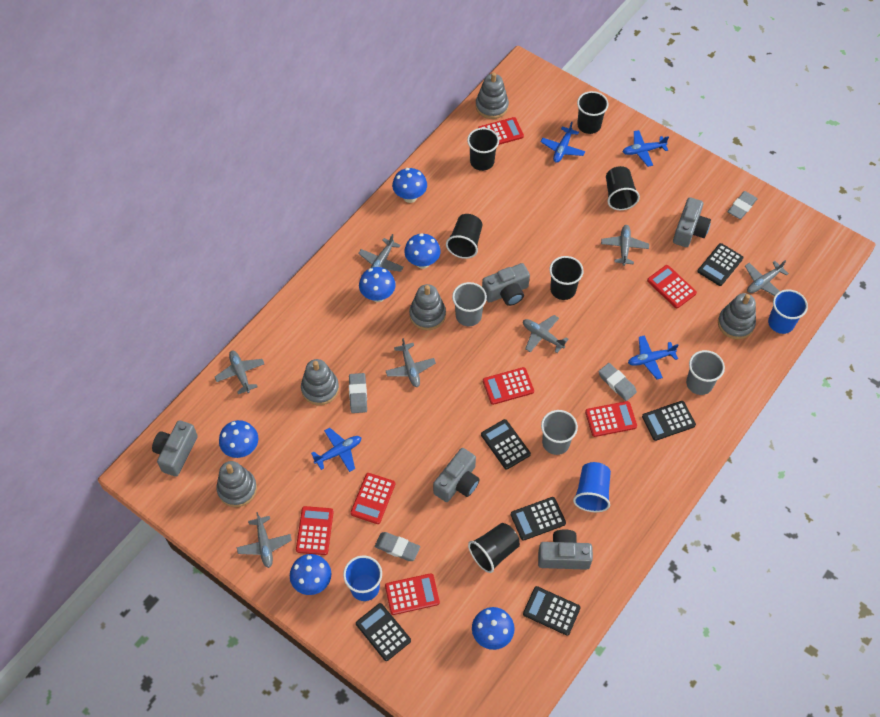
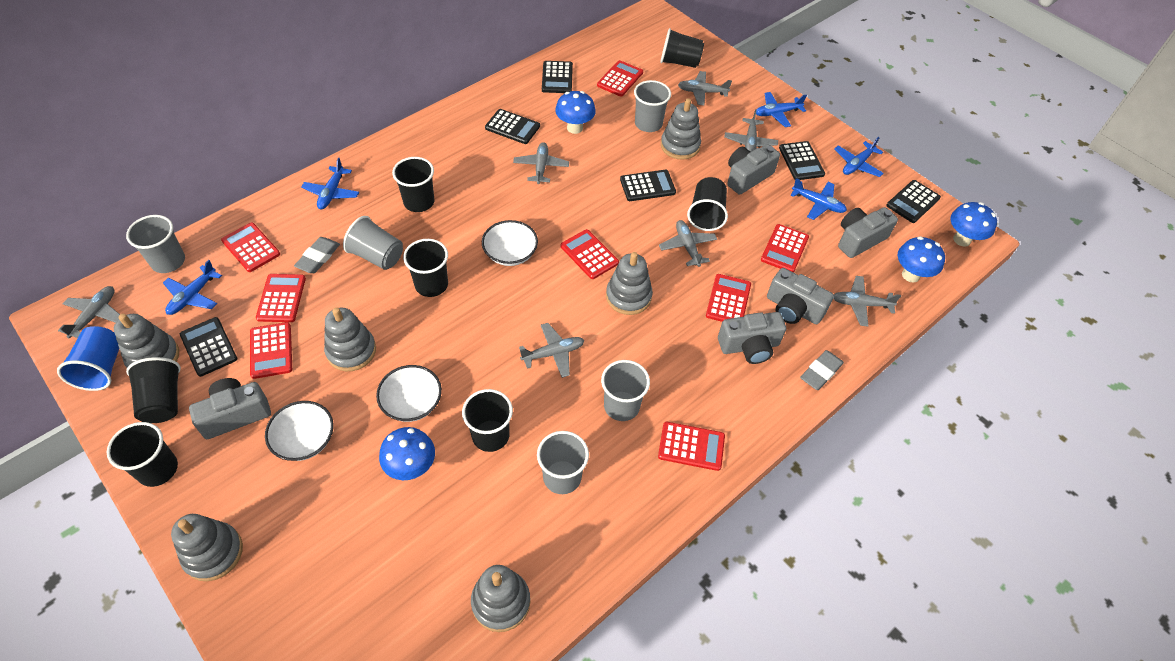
black cup: [446,214,482,259] [467,128,499,171] [468,523,520,573] [549,256,584,300] [577,91,608,134] [606,166,640,210] = 6 -> [107,422,178,487] [126,357,181,423] [392,157,435,212] [403,239,448,297] [462,389,513,452] [660,28,704,68] [687,177,728,231] = 7
blue cup: [343,556,382,601] [573,462,611,512] [768,289,808,334] = 3 -> [57,326,119,391] = 1
blue mushroom: [219,420,258,458] [290,554,331,595] [359,267,396,302] [392,168,427,203] [404,233,440,269] [472,607,514,650] = 6 -> [379,427,435,480] [555,91,596,134] [898,236,945,283] [950,202,997,247] = 4
blue plane: [311,428,361,472] [541,122,585,163] [623,130,669,167] [628,335,678,379] = 4 -> [163,260,222,315] [302,158,359,209] [756,92,807,127] [791,178,847,220] [834,137,884,177] = 5
grey cup: [452,282,487,326] [541,410,578,455] [686,350,725,395] = 3 -> [126,215,185,273] [343,216,403,270] [537,431,589,494] [601,360,650,421] [634,80,671,132] = 5
grey eraser: [349,373,367,413] [375,532,420,561] [598,363,637,401] [727,191,758,219] = 4 -> [294,237,340,273] [800,350,844,390] = 2
grey stacking toy: [216,461,257,507] [301,359,339,405] [409,284,446,330] [476,72,509,119] [718,293,756,339] = 5 -> [114,314,179,367] [171,514,243,581] [324,307,376,371] [471,565,530,632] [606,252,653,315] [661,98,701,160] = 6
red calculator: [296,506,334,555] [350,473,395,524] [385,573,440,615] [478,117,524,145] [483,367,534,405] [585,401,637,437] [647,265,697,308] = 7 -> [221,222,280,272] [250,322,292,379] [256,274,306,322] [561,229,619,279] [597,60,643,97] [658,422,725,471] [706,274,751,322] [761,224,809,273] = 8
white bowl: none = 0 -> [265,401,333,461] [376,365,442,422] [482,220,538,266] = 3

